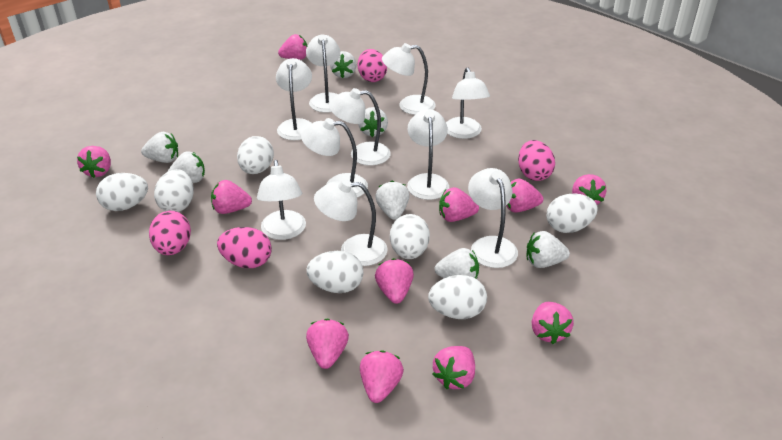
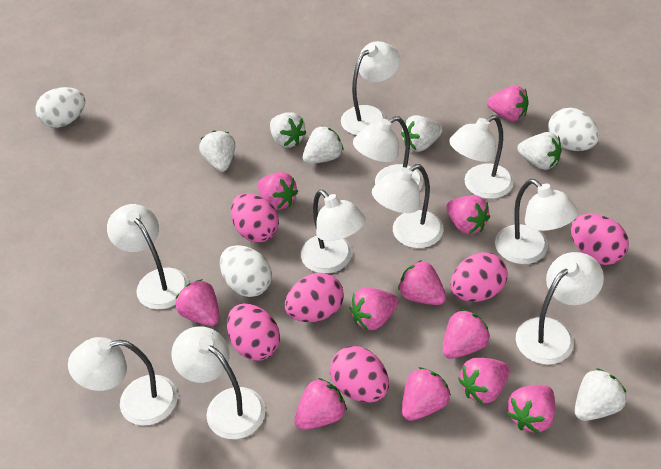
pink egg: [149,211,191,255] [217,227,272,268] [358,49,387,82] [518,140,555,181] = 4 -> [227,304,280,361] [231,193,279,243] [285,273,344,322] [330,346,389,403] [450,252,507,302] [571,214,629,265] = 6
white egg: [96,173,148,211] [154,169,194,212] [237,136,274,174] [306,251,364,293] [390,214,430,259] [428,275,487,319] [547,194,598,233] = 7 -> [36,87,85,128] [220,245,272,297] [548,108,599,151] = 3
white strawberry: [141,132,178,163] [167,151,205,183] [330,51,357,78] [358,107,388,137] [375,181,410,220] [435,248,479,279] [527,231,570,268] = 7 -> [199,131,235,172] [270,112,307,148] [303,126,344,164] [401,115,442,152] [517,132,562,170] [575,368,627,421] = 6

